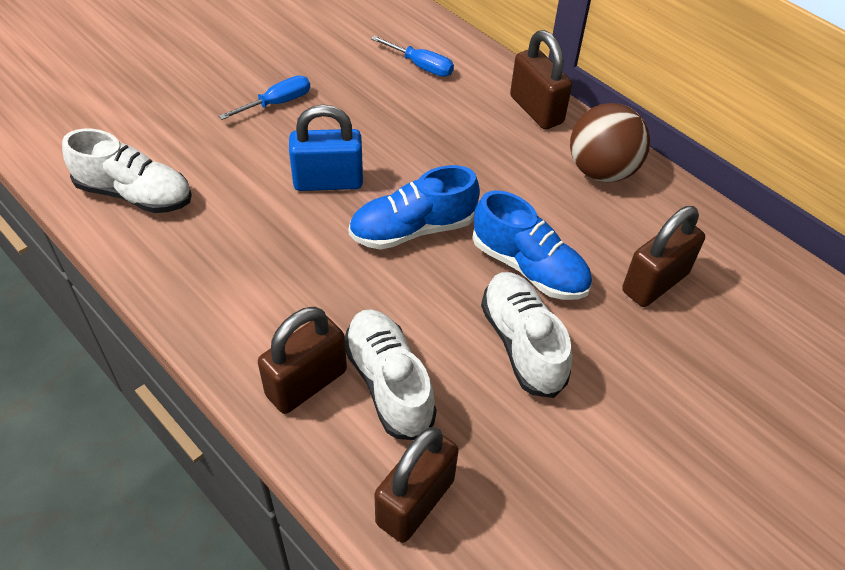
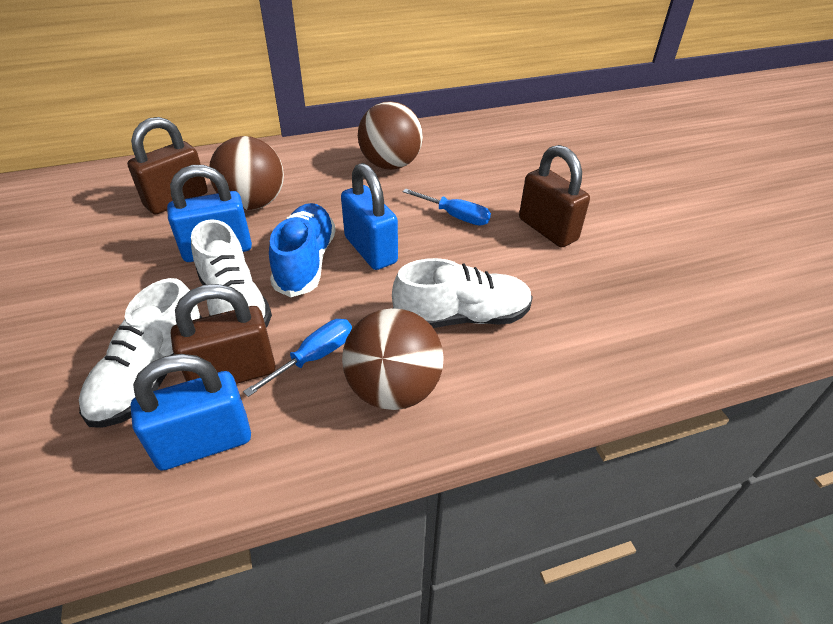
blue padlock: [289,104,363,191] = 1 -> [131,354,251,471] [167,165,252,262] [341,163,398,270] = 3
blue shoe: [348,165,480,250] [472,190,592,300] = 2 -> [269,203,336,297] = 1
brown ball: [570,103,650,182] = 1 -> [209,136,284,210] [342,308,444,410] [358,101,423,170] = 3
brown padlock: [258,307,347,414] [374,427,459,543] [510,30,572,130] [622,206,705,307] = 4 -> [127,117,208,214] [171,284,275,384] [519,145,590,247] = 3

